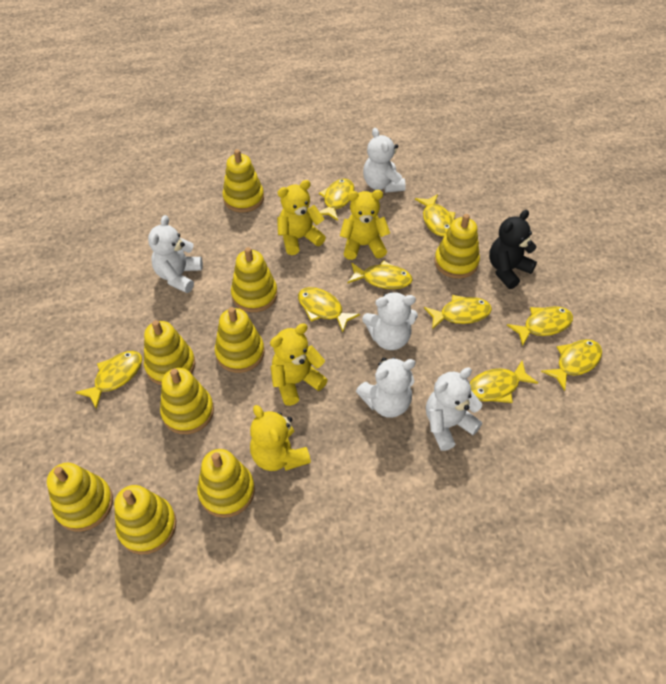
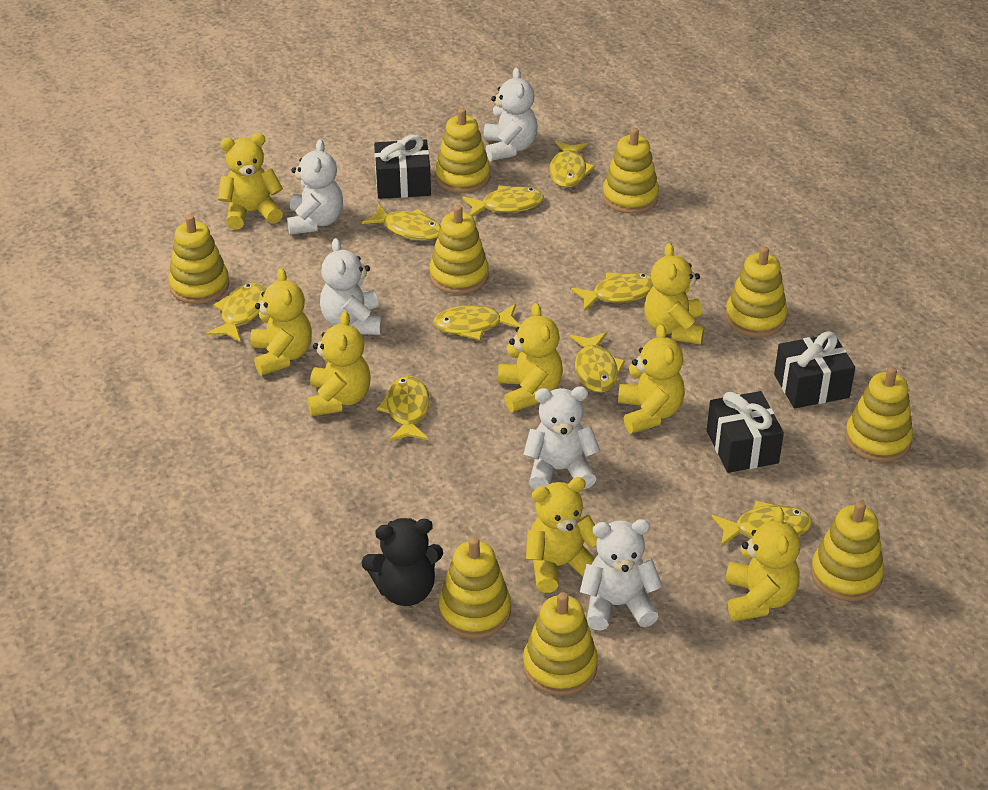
black gift: none = 0 -> [374,135,431,199] [707,391,784,473] [774,331,855,408] = 3
yellow teddy bear: [250,405,311,471] [270,323,328,406] [277,180,326,255] [340,190,390,260] = 4 -> [218,133,283,229] [250,268,312,375] [308,311,371,416] [498,303,563,412] [526,477,598,593] [618,324,685,434] [644,243,705,344] [725,507,800,622] = 8

